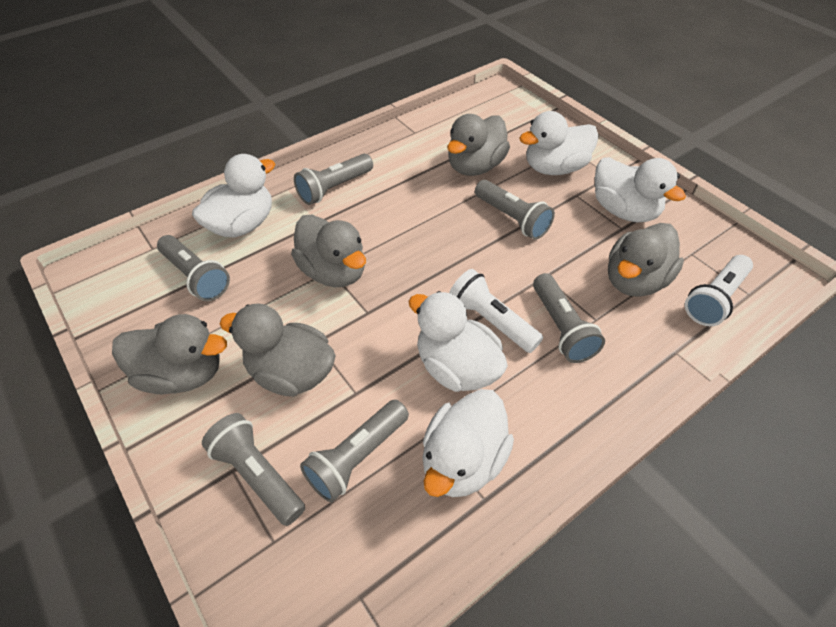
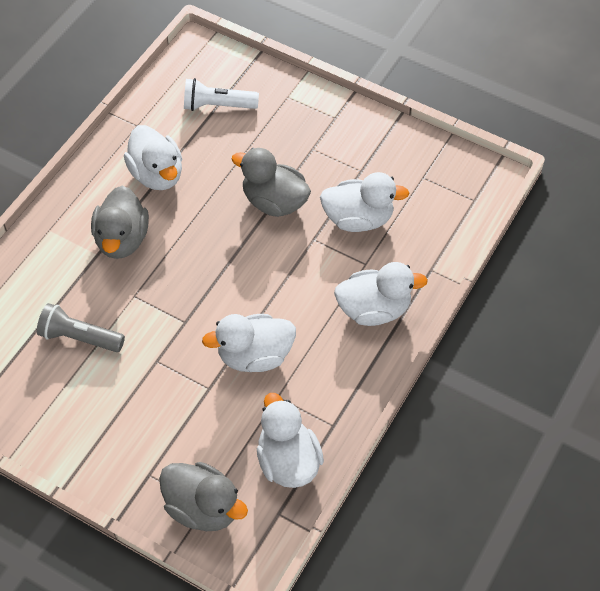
grey duck: [112,314,227,394] [220,303,336,397] [291,215,366,287] [447,114,510,176] [608,223,684,297] = 5 -> [91,186,149,259] [159,462,248,531] [232,148,311,217] = 3
grey flashlight: [157,235,230,301] [202,413,305,526] [294,154,373,205] [300,400,409,502] [475,180,555,240] [533,273,605,363] = 6 -> [37,303,125,352] = 1
white flashlight: [449,269,543,353] [685,255,753,326] = 2 -> [184,78,259,111] = 1

